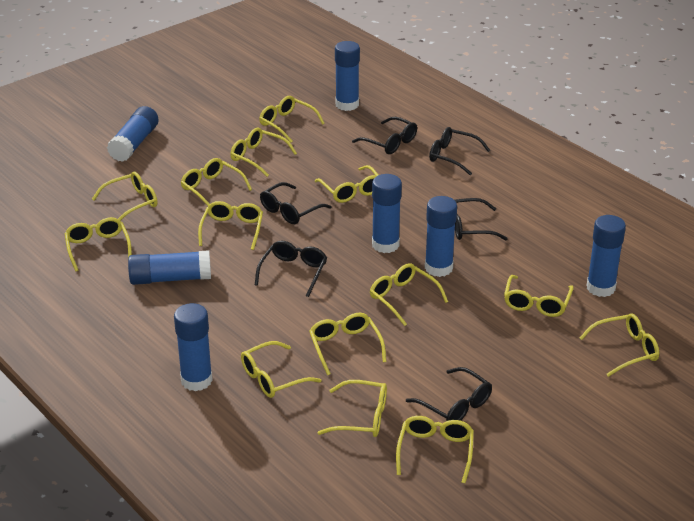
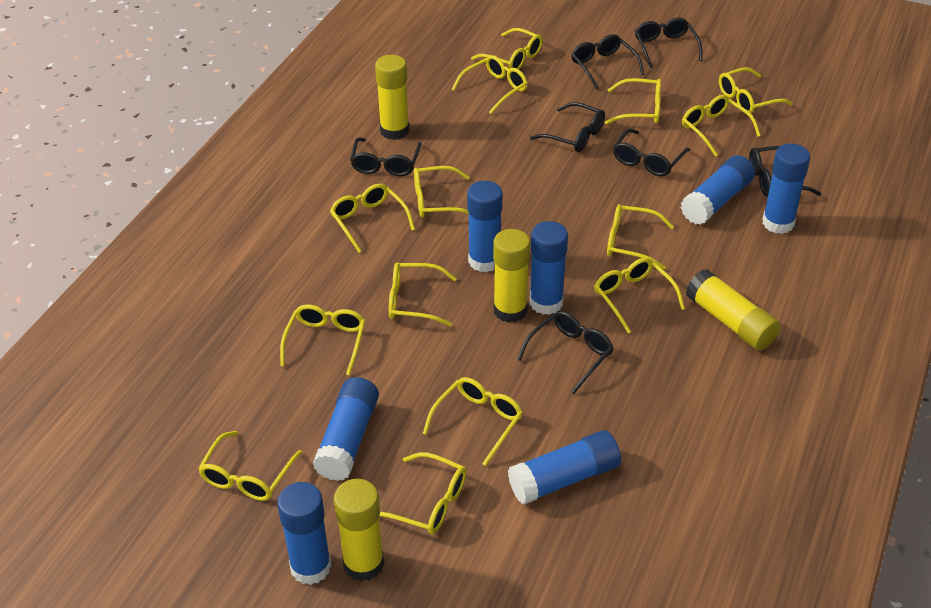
black glasses: [255,241,327,297] [260,182,332,224] [352,117,417,154] [406,367,492,421] [429,127,490,175] [455,198,508,240] = 6 -> [350,138,422,176] [517,311,614,394] [530,102,605,152] [571,34,645,90] [613,129,690,176] [635,18,702,68] [749,146,821,197] = 7
yellow glue stick: none = 0 -> [334,479,384,582] [375,55,409,140] [493,229,530,323] [686,269,781,350] = 4

